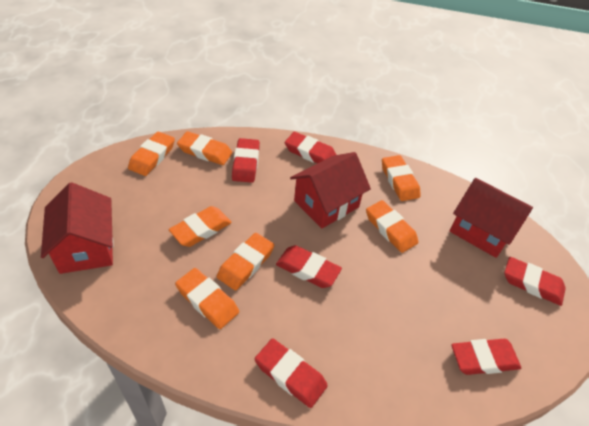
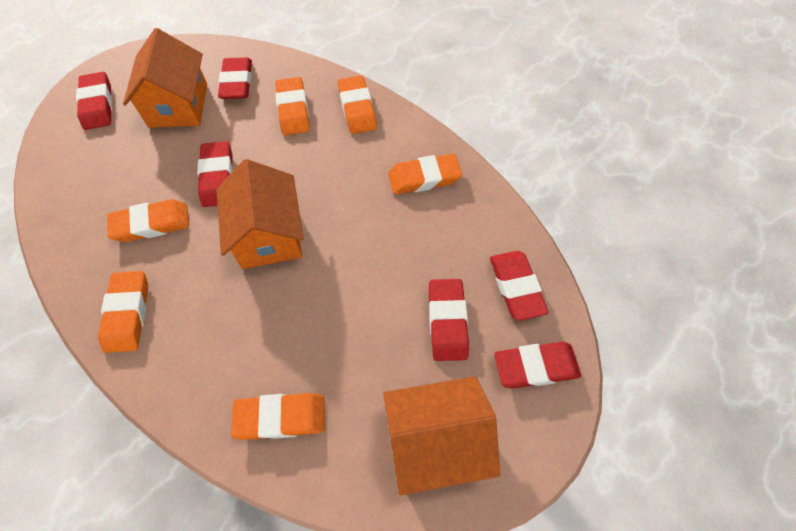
orange eraser: [128,131,175,176] [169,206,232,247] [175,268,239,329] [177,131,232,165] [217,233,274,291] [366,200,418,253] [382,155,421,201] = 7 -> [98,271,148,353] [107,199,189,242] [231,393,325,440] [275,77,310,135] [338,75,377,134] [388,154,462,194] = 6
orange house: none = 0 -> [123,28,207,128] [216,159,304,269] [383,376,500,495] = 3
red house: [41,182,114,274] [290,152,371,228] [450,178,533,258] = 3 -> none = 0

